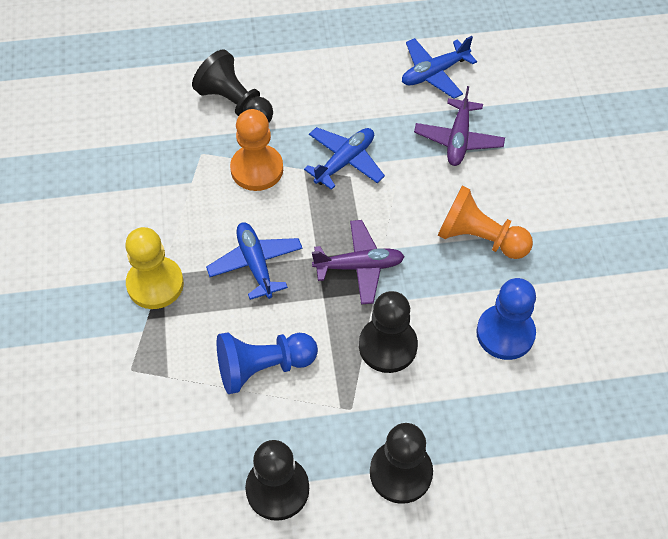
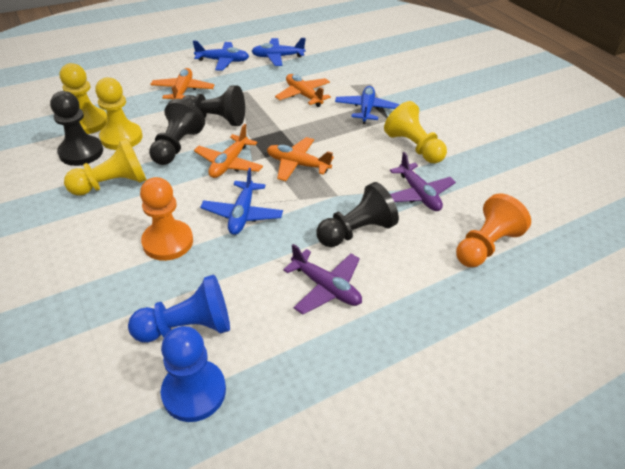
blue plane: [206,222,303,300] [304,127,385,190] [402,36,477,99] = 3 -> [193,40,249,71] [200,168,283,235] [251,38,306,66] [335,86,400,124] = 4
orange plane: none = 0 -> [150,68,214,99] [194,124,263,178] [267,137,334,181] [275,74,331,107] = 4
yellow pawn: [125,227,184,309] = 1 -> [60,63,107,134] [64,138,147,196] [95,77,143,150] [384,101,447,163] = 4

